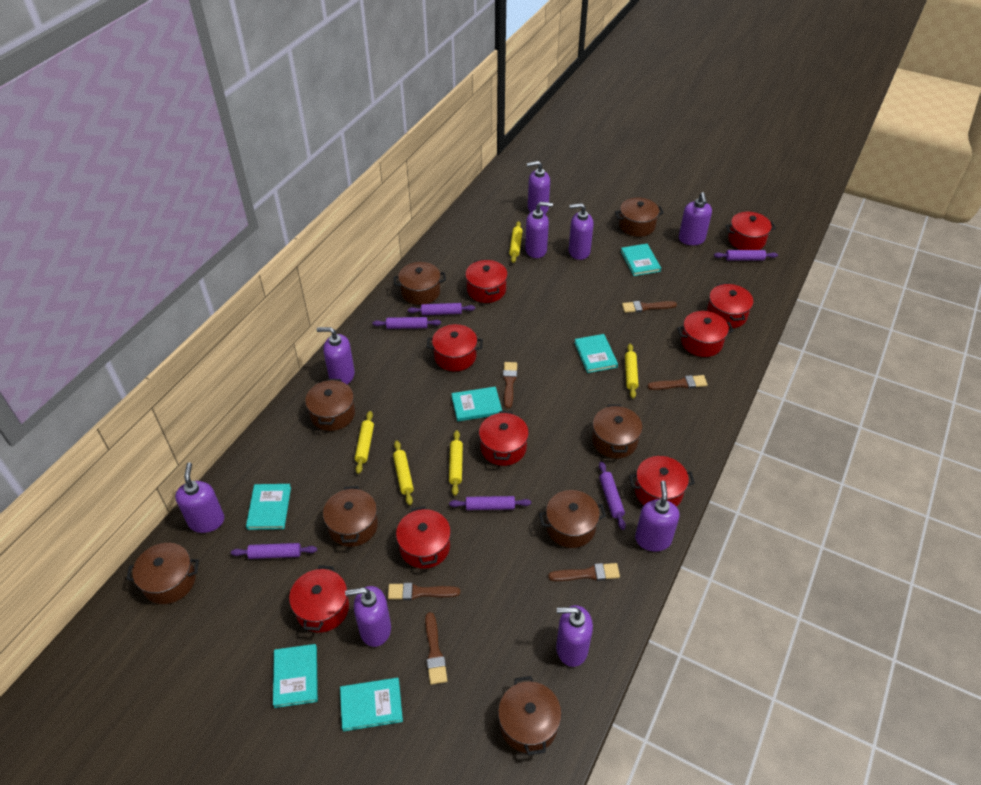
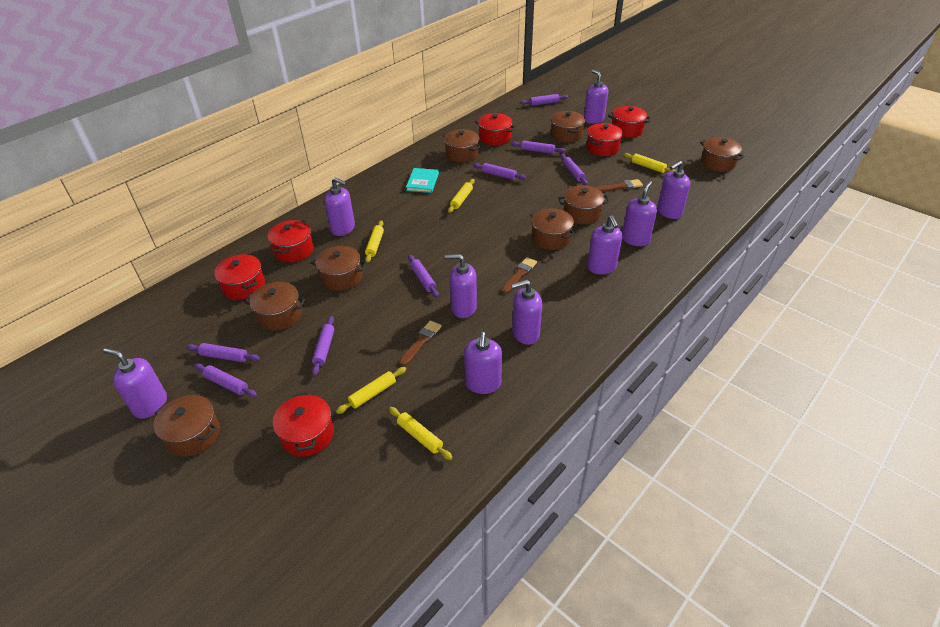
brown brush: [388,583,460,600] [425,612,447,685] [503,362,517,408] [548,563,620,581] [622,301,677,313] [647,375,708,390] = 6 -> [399,320,442,366] [502,257,537,294] [596,179,643,192] = 3
purple rolling pin: [231,543,317,559] [372,317,441,329] [408,303,475,315] [449,496,531,510] [599,462,626,530] [714,250,778,260] = 6 -> [186,343,260,362] [194,363,257,397] [312,316,335,376] [408,255,439,298] [473,163,526,180] [511,141,566,154] [521,94,568,106] [561,154,588,185] = 8
red pot: [289,565,349,632] [396,506,451,569] [427,324,483,371] [465,259,508,303] [479,411,529,466] [629,456,695,507] [677,311,734,357] [707,283,753,328] [725,212,776,250] = 9 -> [214,254,265,300] [267,220,314,262] [273,392,334,457] [475,113,516,145] [586,123,623,156] [608,106,651,138] = 6
turquoise book: [246,484,291,530] [273,644,318,708] [340,678,403,731] [451,386,502,421] [574,334,618,373] [621,244,661,276] = 6 -> [406,168,439,193] = 1

